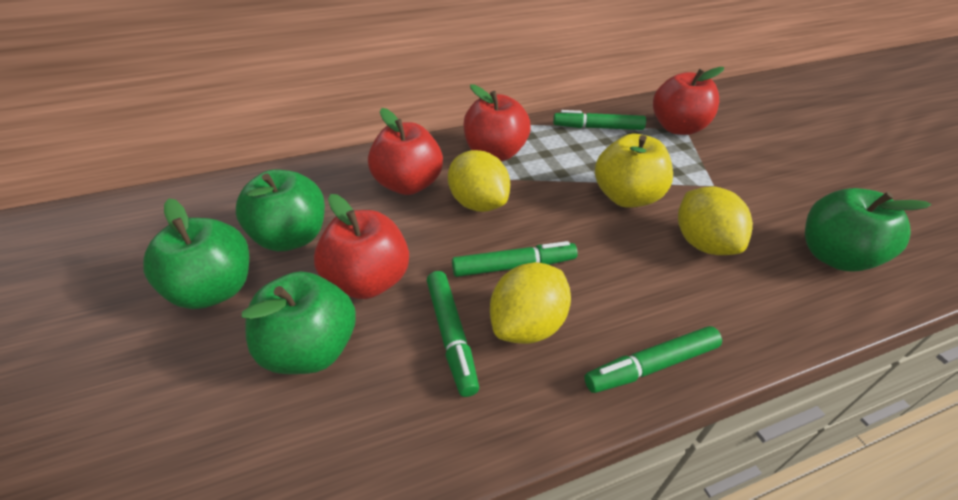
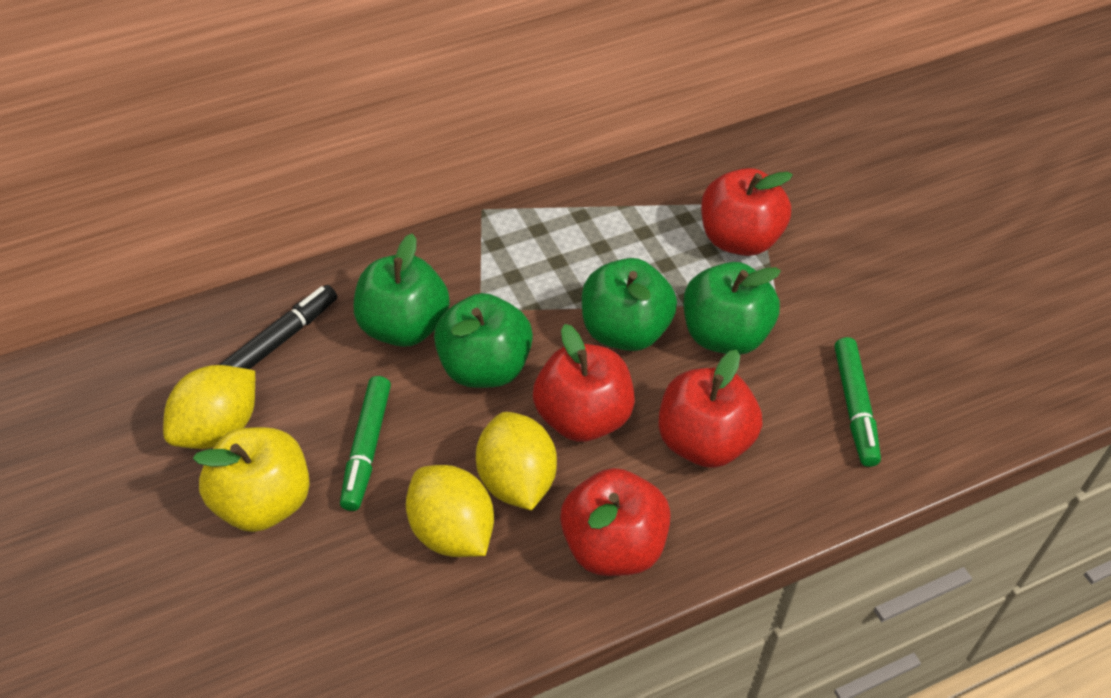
black marker: none = 0 -> [220,285,337,369] = 1
green marker: [427,271,479,397] [452,241,578,277] [553,110,646,130] [584,326,722,393] = 4 -> [340,376,391,511] [834,337,881,467] = 2

